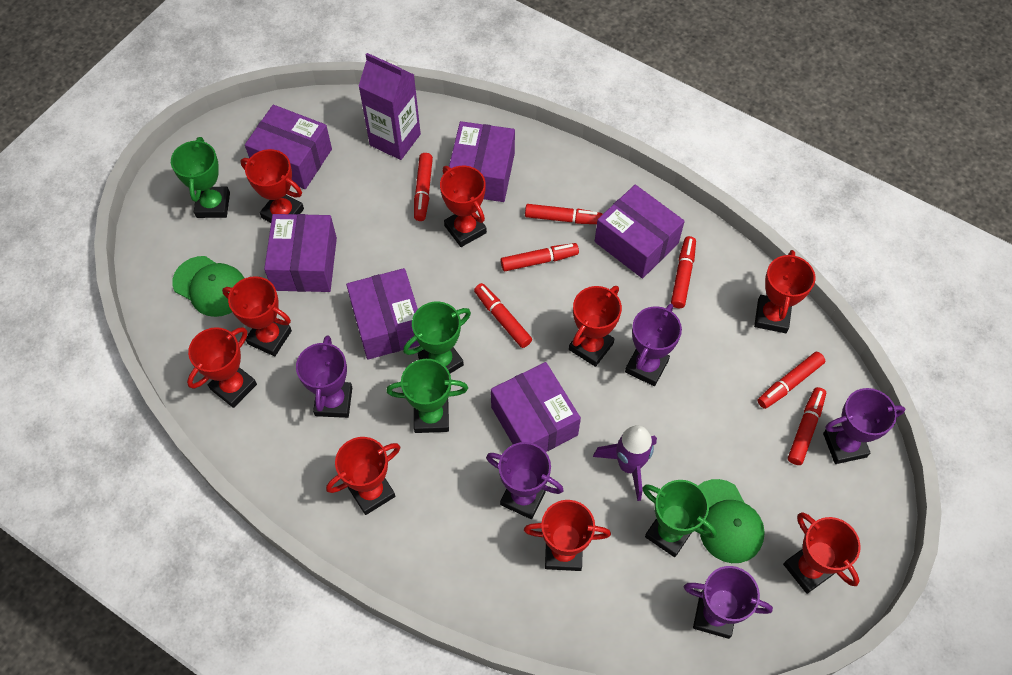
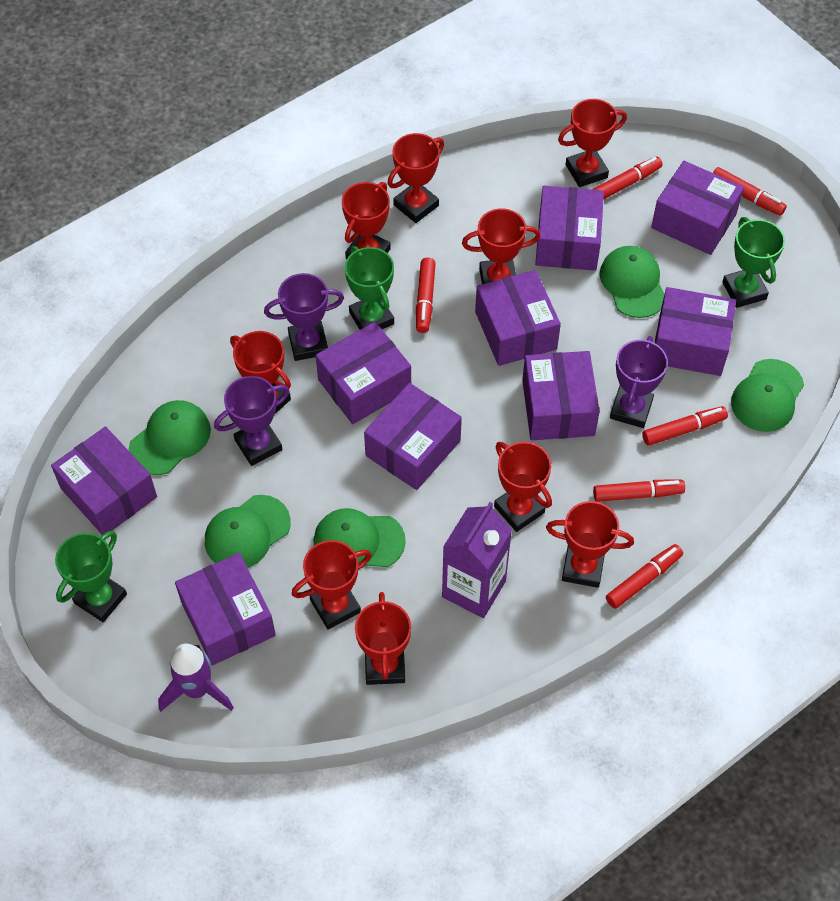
green cap: [172,256,244,317] [698,479,765,563] = 2 -> [129,400,211,475] [205,495,291,568] [313,508,406,567] [600,246,664,318] [731,359,804,432] = 5
green trophy: [171,137,230,218] [386,359,468,433] [403,301,471,374] [642,480,717,557] = 4 -> [55,531,127,622] [345,246,394,330] [722,217,785,308] = 3
purple box: [245,105,332,189] [264,214,337,292] [346,268,420,360] [449,121,515,202] [491,362,581,452] [595,185,685,278] = 6 -> [51,427,157,535] [175,553,276,665] [316,322,411,424] [364,383,462,490] [475,270,561,366] [522,351,600,440] [535,186,604,271] [651,161,744,255] [655,287,736,376] = 9
purple trophy: [296,335,352,418] [486,442,564,519] [625,304,682,386] [684,566,773,639] [823,388,905,464] = 5 -> [214,376,289,466] [264,273,344,361] [610,336,668,428] = 3
red marker: [414,153,433,221] [474,283,532,348] [501,243,579,271] [525,204,603,224] [671,236,696,309] [758,352,825,409] [788,387,826,465] = 7 -> [416,258,436,333] [592,156,663,200] [593,480,685,502] [606,544,683,609] [642,406,728,446] [713,167,787,216] = 6

